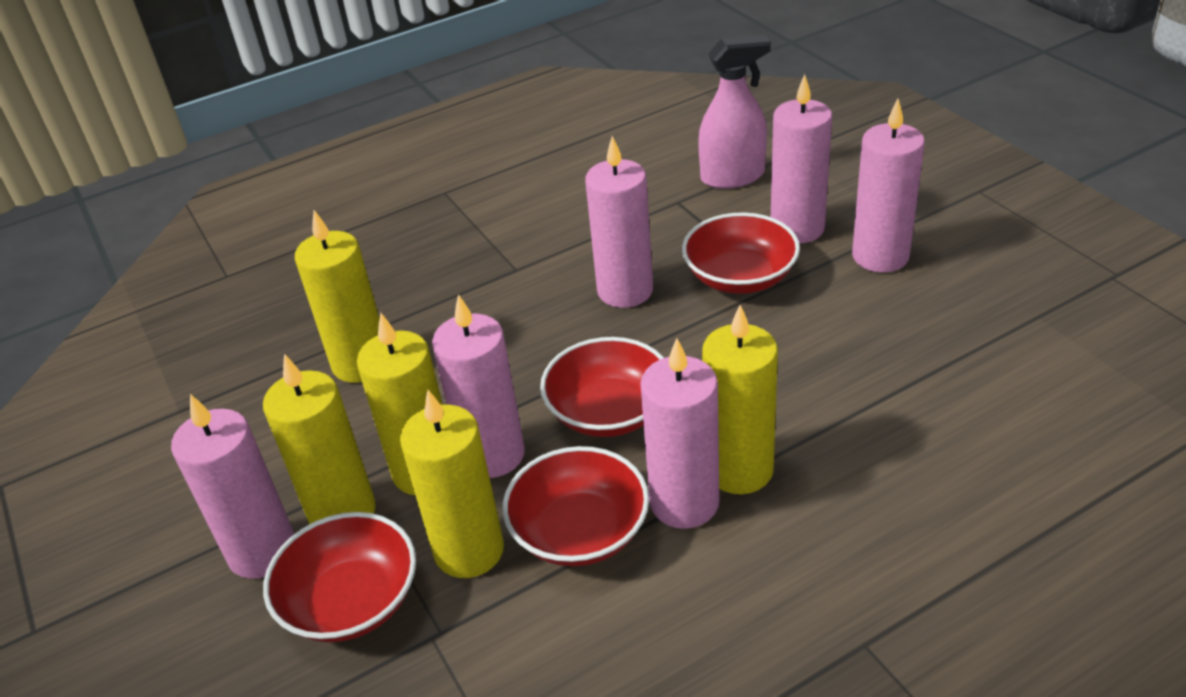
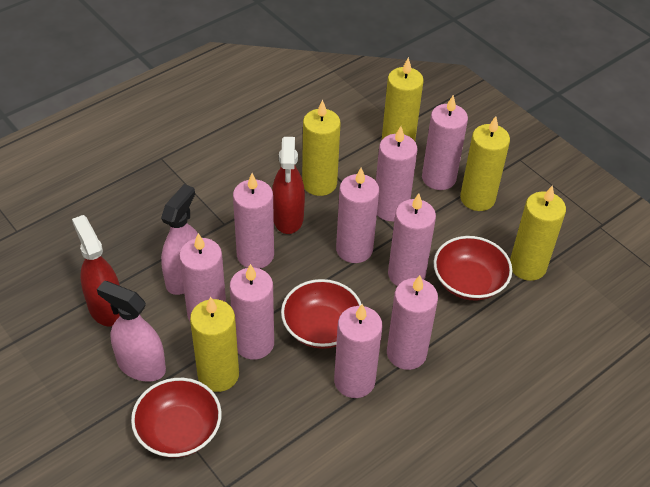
pink candle: [171,394,295,579] [432,294,525,478] [585,136,653,308] [640,338,720,529] [771,74,832,243] [852,99,925,272] = 6 -> [179,233,226,321] [230,264,274,360] [233,173,274,269] [334,304,382,398] [336,168,379,263] [376,126,418,221] [387,275,438,370] [388,193,436,286] [422,95,468,190] = 9
pink spray bottle: [698,35,771,189] = 1 -> [97,281,166,382] [161,184,198,295] = 2
red bowl: [263,512,416,642] [503,446,649,566] [540,337,664,437] [682,212,800,294] = 4 -> [131,378,222,458] [281,279,361,349] [433,236,512,300] = 3
red spray bottle: none = 0 -> [72,215,120,326] [272,137,305,234] = 2

